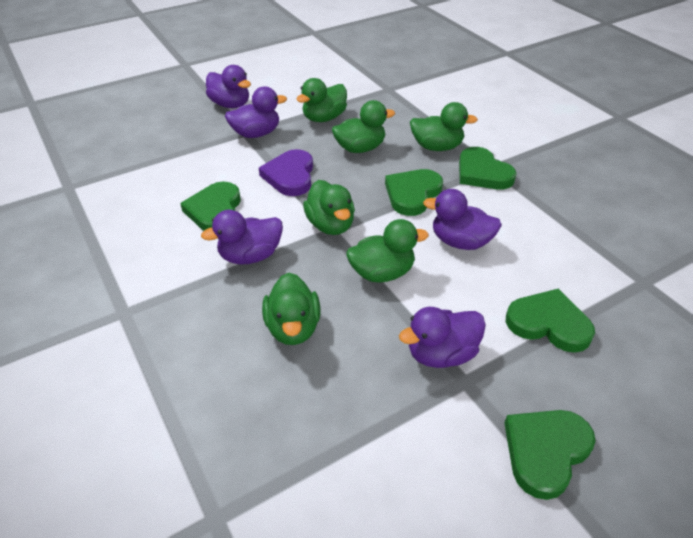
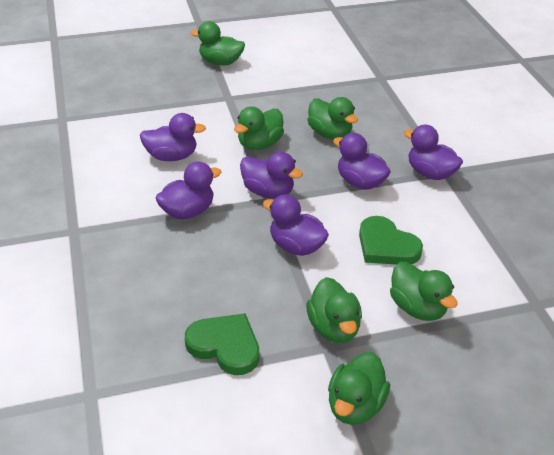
green heart: [180,182,241,231] [385,169,443,216] [459,147,517,190] [504,410,596,500] [506,288,595,353] = 5 -> [185,313,259,375] [359,216,423,265] = 2
purple duck: [201,210,283,265] [206,65,251,108] [225,86,287,138] [399,307,486,368] [423,189,502,250] = 5 -> [140,113,206,161] [155,162,221,219] [240,151,303,198] [263,194,329,256] [333,133,391,190] [404,124,463,180] = 6
purple heart: [259,149,313,196] = 1 -> none = 0

